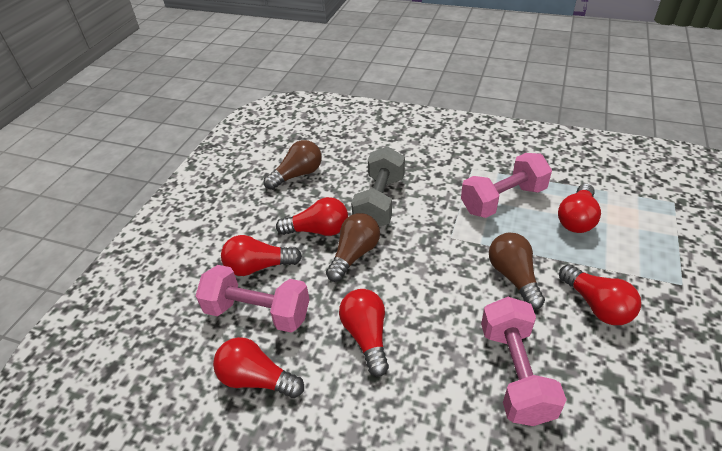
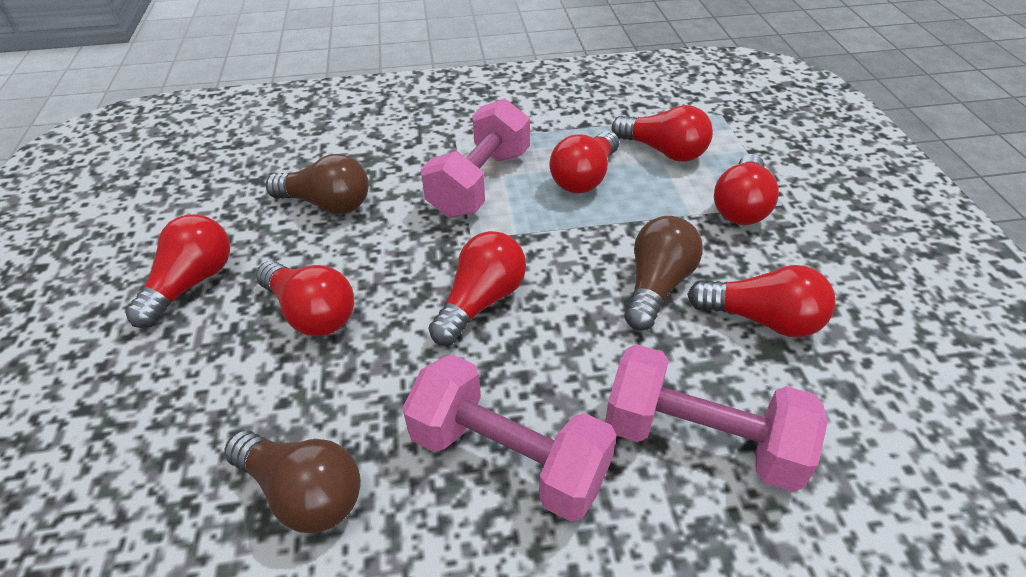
grey dumbbell: [351,146,405,227] = 1 -> none = 0
red light bulb: [213,337,304,398] [221,235,302,276] [276,197,348,236] [339,289,389,376] [558,184,601,233] [559,264,641,325] = 6 -> [125,214,230,328] [256,261,354,336] [429,231,526,345] [549,131,619,193] [611,105,713,162] [687,265,836,337] [714,154,779,225] = 7

